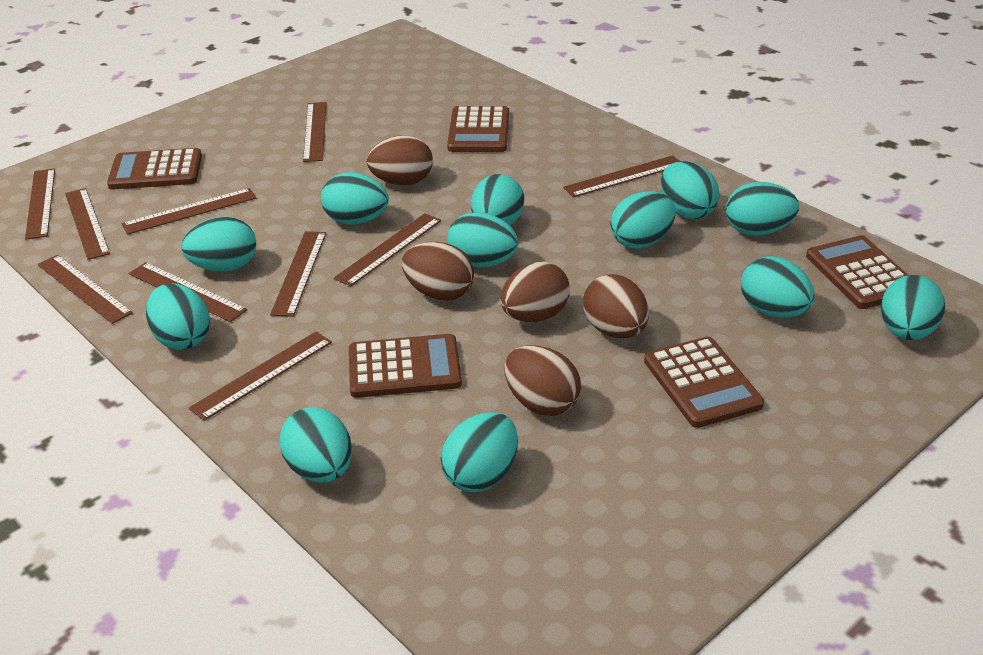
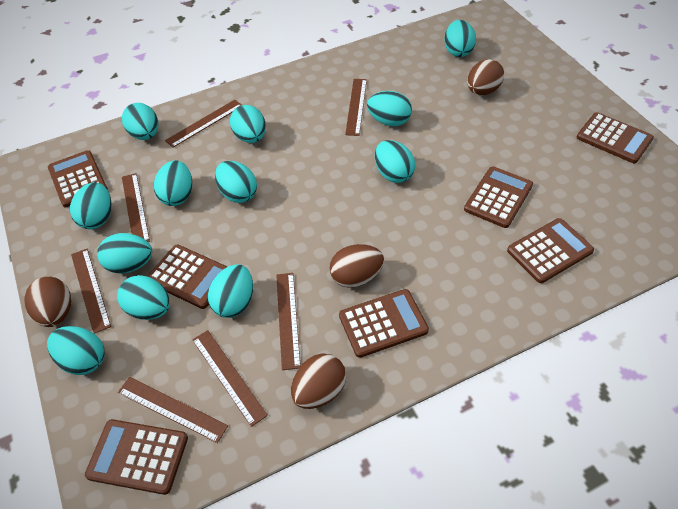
brown calculator: [107,148,202,189] [349,334,462,398] [447,106,509,152] [644,336,764,428] [806,235,909,309] = 5 -> [48,150,108,207] [85,419,188,495] [148,245,227,309] [339,289,429,358] [464,166,533,228] [507,218,594,283] [577,112,654,163] = 7
brown egg: [367,135,433,185] [402,242,474,301] [501,261,570,322] [504,345,581,416] [583,274,649,338] = 5 -> [24,277,71,327] [291,353,346,409] [330,244,384,288] [467,59,504,95] = 4
brown ruler: [25,168,55,240] [38,255,133,324] [65,188,110,260] [122,188,256,235] [129,262,247,322] [189,331,332,421] [270,231,326,317] [303,102,326,162] [334,213,441,286] [563,155,679,197] = 10 -> [71,249,111,334] [118,377,228,443] [122,173,150,242] [165,100,242,148] [192,330,268,427] [276,273,301,370] [345,79,367,136] = 7

